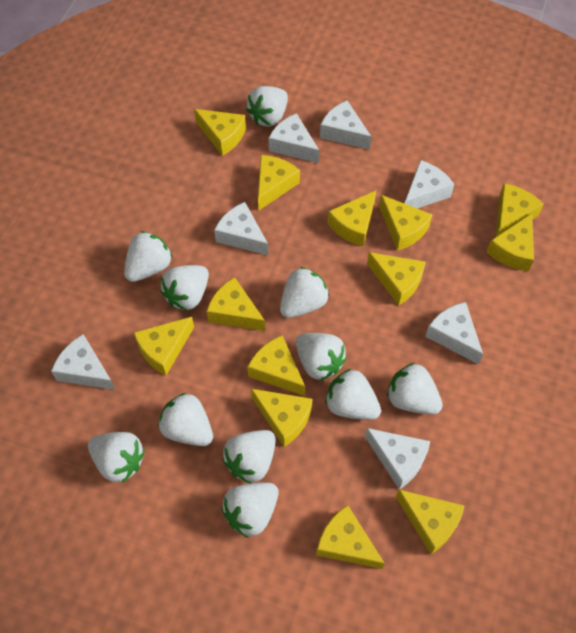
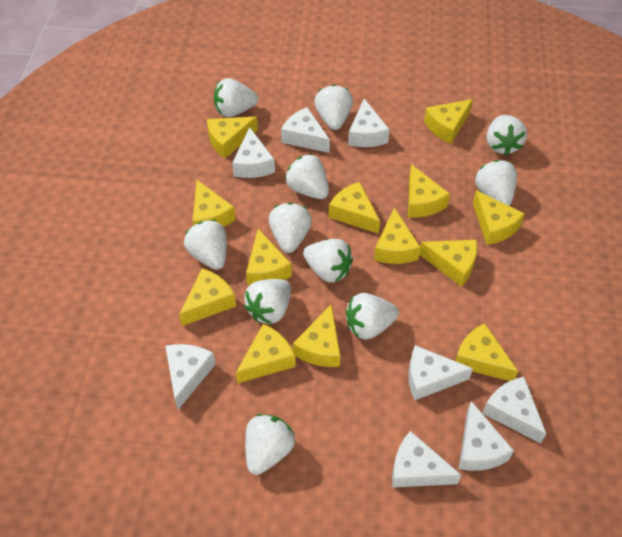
white cheese: [51,334,115,390] [214,202,269,256] [269,113,319,163] [320,101,371,150] [365,428,430,490] [405,160,454,208] [425,302,483,364] = 7 -> [165,344,216,410] [232,127,275,178] [281,107,330,153] [348,99,390,147] [392,431,461,488] [408,345,473,400] [459,401,514,471] [482,377,546,444] = 8

